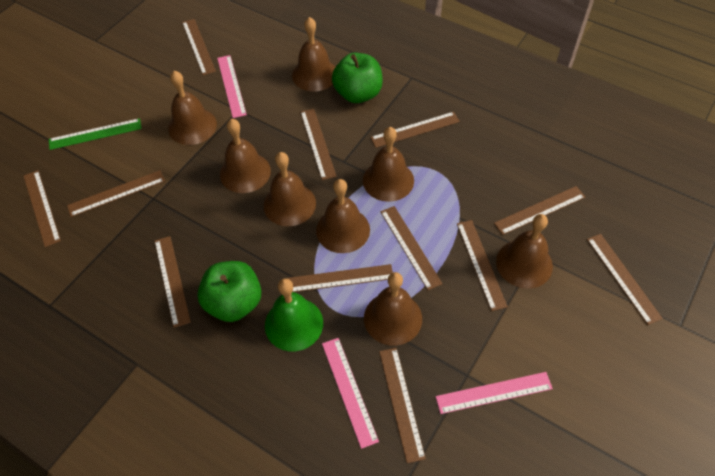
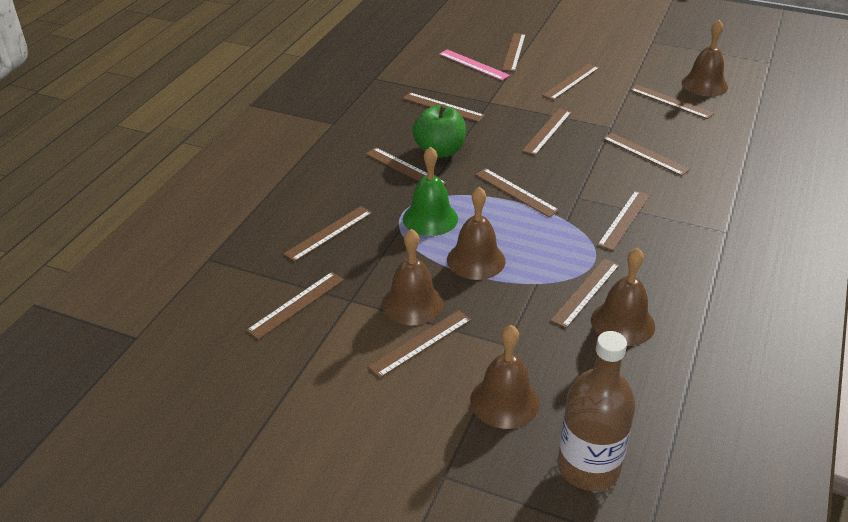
brown bell: [168,71,217,145] [220,119,271,193] [264,152,316,227] [292,17,335,92] [316,179,370,253] [363,127,414,202] [364,272,422,346] [496,214,553,288] = 8 -> [382,229,443,325] [447,186,505,280] [470,325,540,429] [591,247,655,346] [682,20,728,97] = 5
brown bottle: none = 0 -> [558,331,635,491] = 1
brown ruler: [24,170,61,247] [67,170,165,217] [155,236,191,328] [182,19,216,75] [288,264,393,292] [300,109,337,180] [370,112,460,148] [379,348,426,463] [381,206,443,290] [457,220,508,311] [494,186,585,235] [587,234,663,325] = 12 -> [246,272,344,340] [283,206,372,262] [365,147,447,185] [368,310,471,378] [403,92,485,122] [475,168,560,217] [502,33,526,72] [522,109,572,155] [542,64,600,100] [550,258,620,328] [597,190,650,251] [603,133,690,176] [630,85,714,119] = 13
green apple: [197,261,262,322] [332,53,383,103] = 2 -> [412,104,466,158] = 1
green ruler: [49,118,142,150] = 1 -> none = 0
pink ruler: [217,55,247,118] [322,338,379,449] [436,372,553,414] = 3 -> [439,49,510,80] = 1

